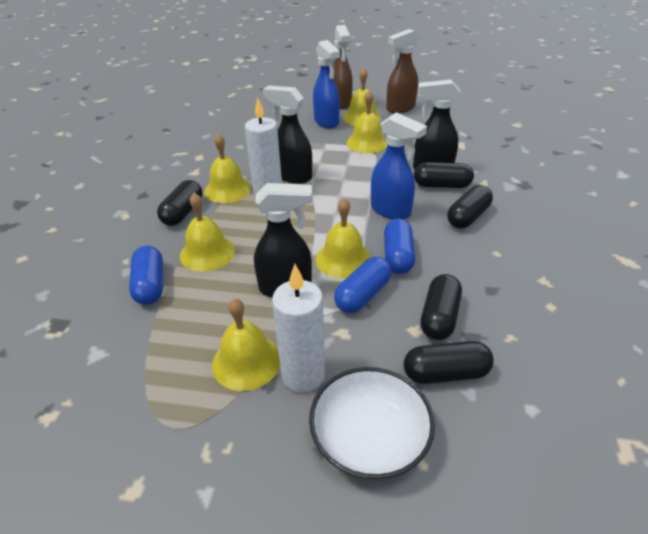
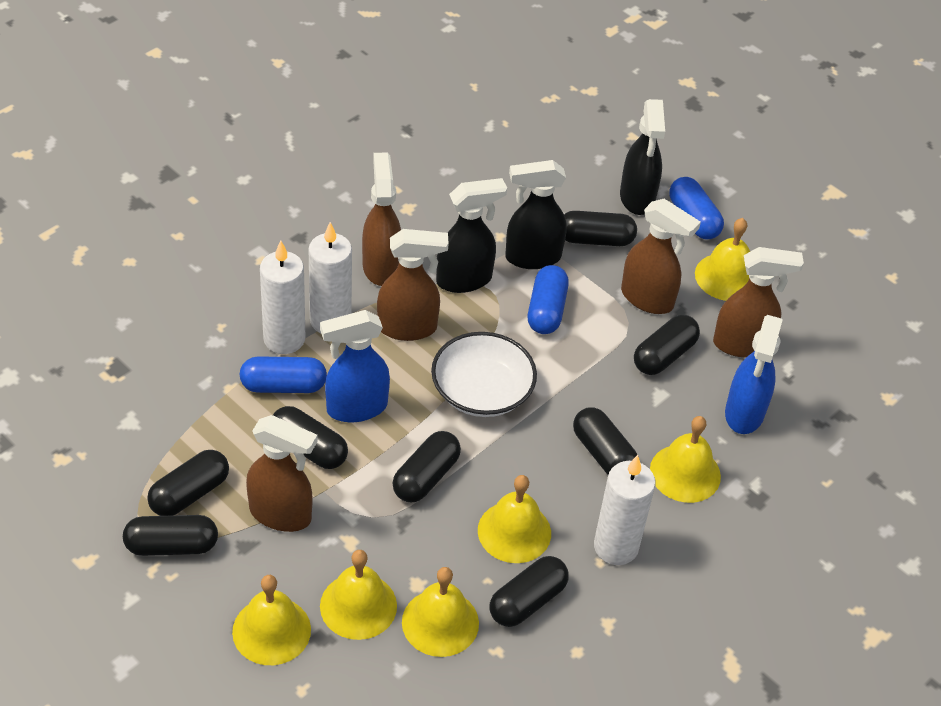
black capsule: [157,180,202,226] [404,341,494,384] [414,162,474,188] [421,274,462,340] [447,185,493,228] = 5 -> [123,515,218,556] [147,450,229,516] [273,406,348,469] [392,431,461,502] [490,556,569,627] [564,211,637,246] [573,407,638,475] [634,315,700,375] = 8
brown spray bottle: [333,25,353,109] [386,29,420,113] = 2 -> [246,415,318,532] [362,152,401,286] [377,229,449,341] [621,199,701,314] [713,247,804,357] = 5
white candle: [245,98,282,198] [272,264,325,393] = 2 -> [260,241,305,354] [309,222,352,333] [594,455,656,565] = 3

